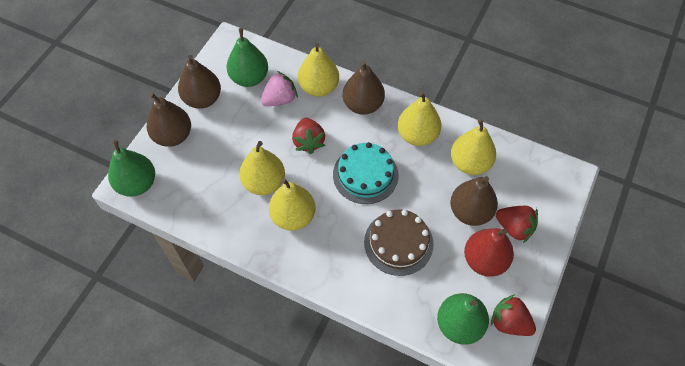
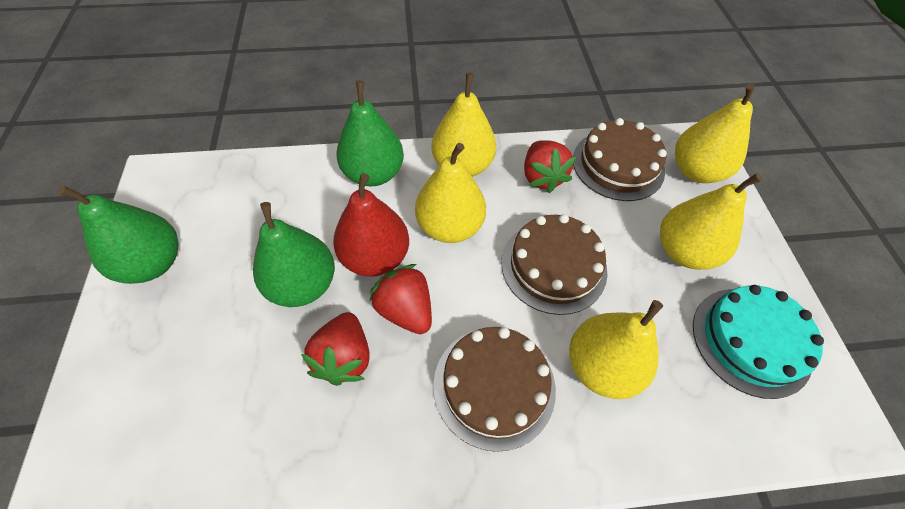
brown cake: [364,209,434,276] = 1 -> [433,327,556,452] [501,214,607,315] [573,118,667,201] = 3
brown pear: [147,93,191,147] [178,55,221,109] [343,61,385,115] [450,176,498,226] = 4 -> none = 0
pink strawberry: [261,71,298,106] = 1 -> none = 0

